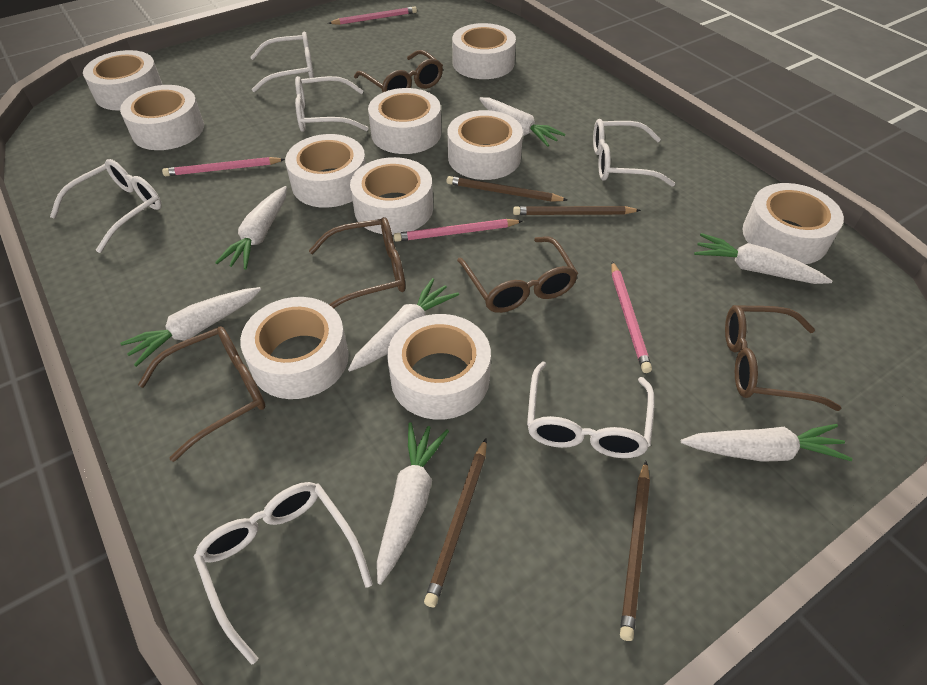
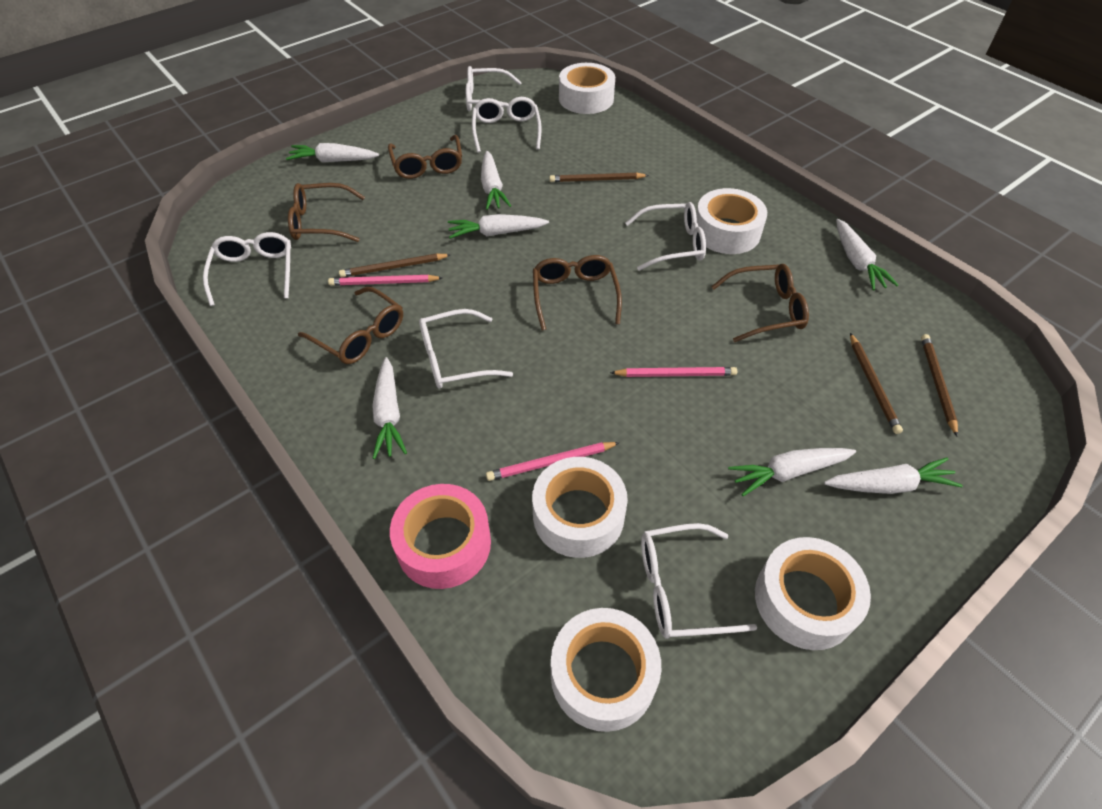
pink pencil: [162,157,285,176] [328,6,417,25] [394,219,522,242] [611,261,652,373] = 4 -> [328,275,443,286] [486,442,620,481] [610,367,737,377] = 3
pink tape: none = 0 -> [390,484,491,589] = 1
white tape: [83,50,163,111] [120,85,204,150] [240,297,349,399] [285,134,366,208] [350,157,433,235] [368,88,441,154] [387,314,491,420] [448,110,523,180] [452,23,516,79] [743,183,844,264] = 10 -> [532,457,628,558] [551,608,661,732] [559,63,615,114] [696,188,767,254] [755,537,871,650] = 5

